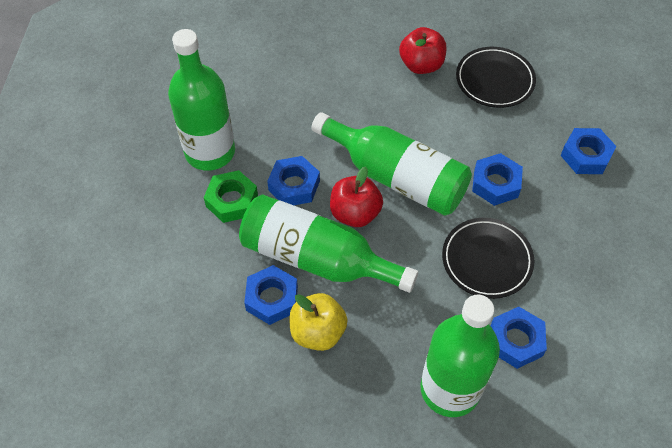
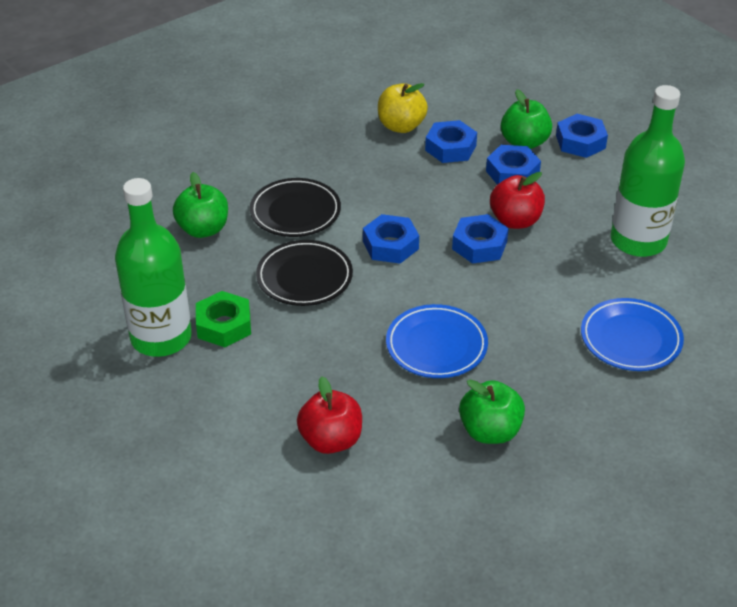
blue plate: none = 0 -> [386,304,488,378] [581,298,684,371] = 2
green apple: none = 0 -> [173,172,228,238] [459,379,525,444] [501,89,552,149] = 3
green bottle: [168,29,235,171] [239,195,418,293] [311,112,472,216] [420,295,500,417] = 4 -> [115,178,192,357] [611,85,685,257] = 2

